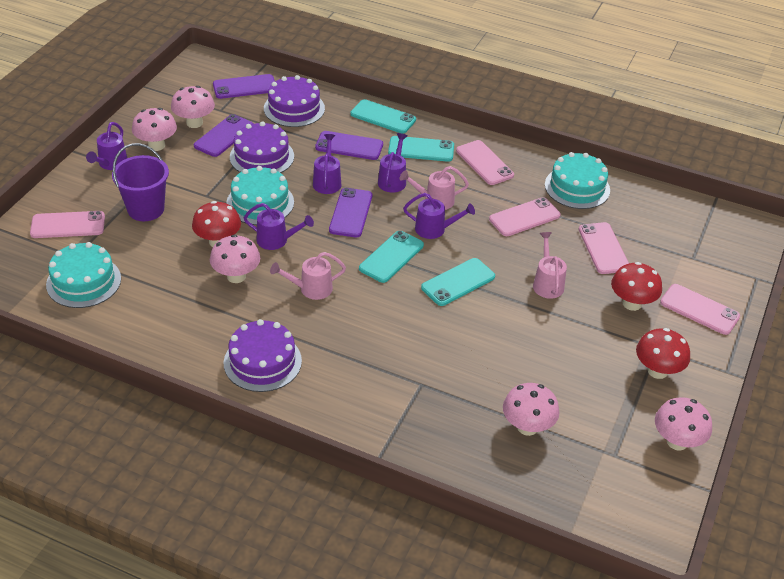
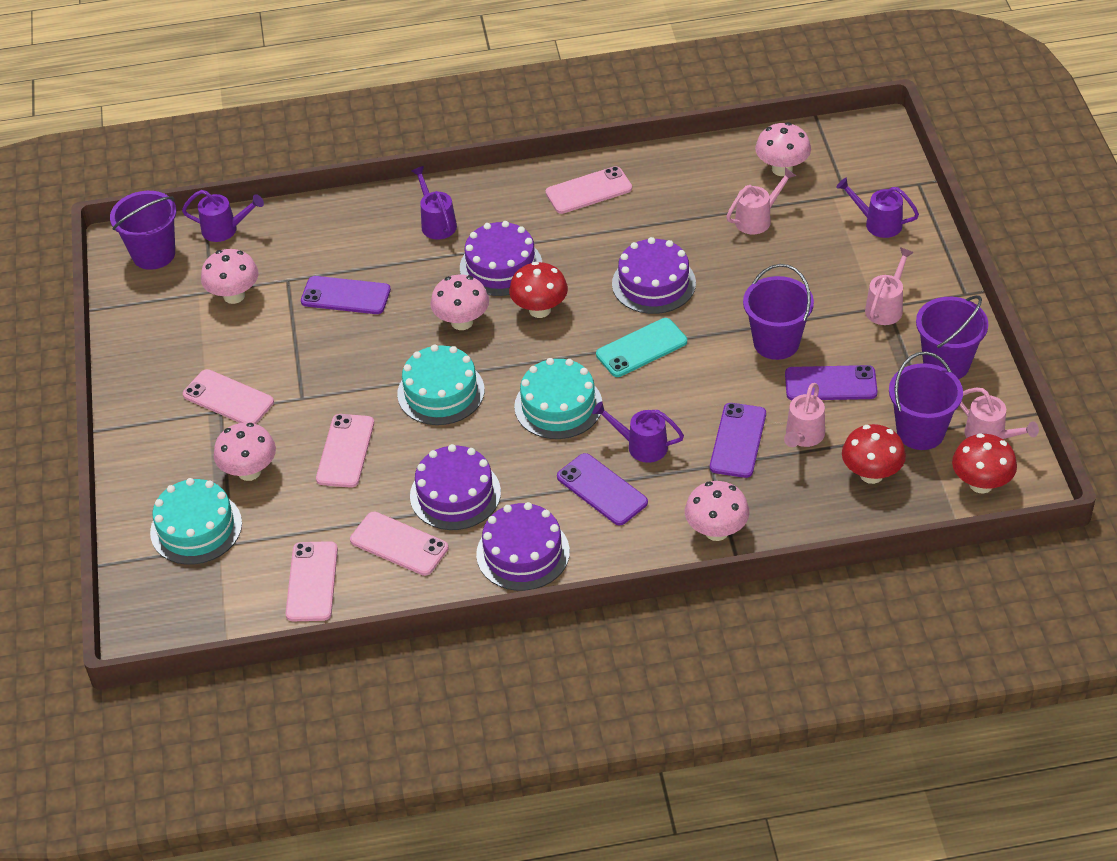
pink watering can: [270,252,346,300] [400,166,469,210] [533,232,567,299] = 3 -> [726,167,796,235] [784,383,825,447] [865,248,914,325] [960,388,1039,439] = 4
purple bucket: [112,143,169,221] = 1 -> [110,191,176,270] [743,264,814,360] [889,352,963,450] [916,295,988,379] = 4
purple cake: [224,319,302,392] [230,121,294,173] [264,75,325,127] = 3 -> [410,444,501,530] [460,221,542,296] [476,502,570,591] [612,237,696,314] = 4
purple watering can: [86,122,127,170] [244,203,314,250] [313,134,342,194] [378,133,407,193] [403,193,475,239] = 5 -> [182,190,264,242] [412,166,457,240] [592,401,684,463] [836,178,919,238] = 4
turquoise phone: [350,99,416,133] [359,231,424,283] [388,136,454,162] [421,258,495,306] = 4 -> [596,318,687,377] = 1

